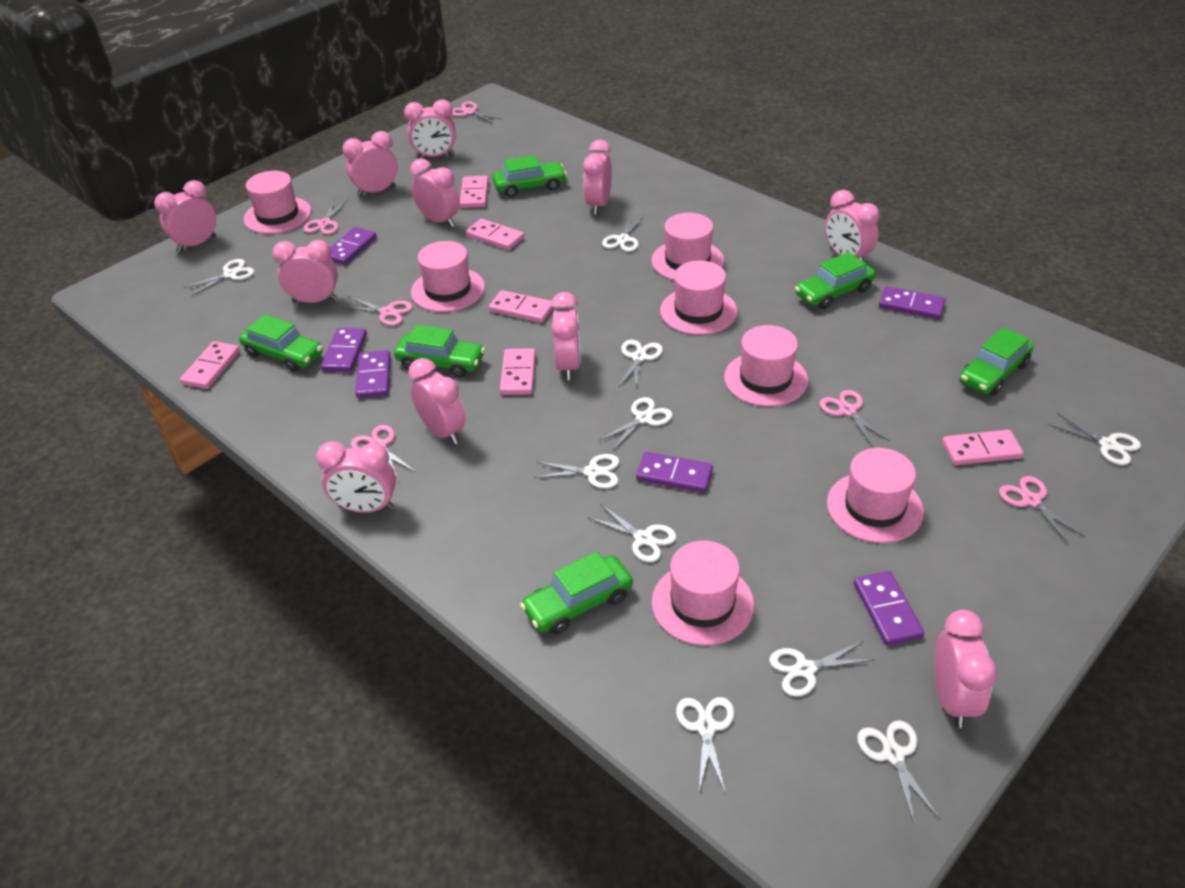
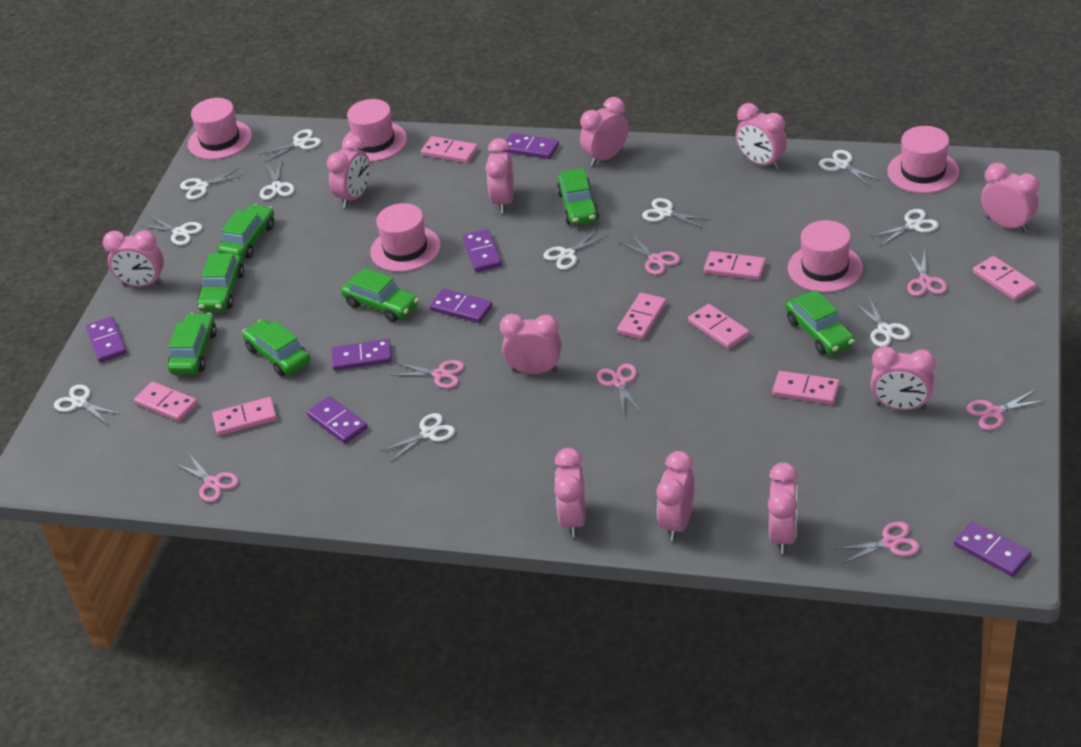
green car: [239,314,322,372] [394,325,485,377] [492,155,567,197] [520,551,633,635] [795,252,875,309] [960,327,1034,395] = 6 -> [168,313,217,374] [197,253,244,311] [218,204,274,259] [242,319,310,376] [341,268,419,322] [557,168,599,225] [786,290,855,355] = 7
pink domino: [180,341,240,389] [460,176,488,208] [466,219,524,250] [489,290,553,323] [500,348,536,395] [942,430,1023,465] = 6 -> [134,382,198,422] [212,397,277,436] [421,136,478,163] [617,293,667,340] [688,304,750,349] [704,251,766,280] [772,371,840,405] [973,256,1036,301] = 8
pink hat: [244,171,311,234] [411,241,485,312] [651,213,724,280] [652,541,754,646] [660,261,737,335] [724,325,808,407] [827,448,924,543] = 7 -> [188,98,252,160] [342,99,407,162] [370,203,441,272] [788,220,863,293] [887,126,959,193] = 5
pink scissors: [303,200,348,234] [341,297,413,326] [351,425,416,480] [452,101,501,124] [820,390,890,446] [999,476,1086,544] = 6 -> [174,454,239,502] [391,360,464,389] [597,363,642,415] [619,234,680,275] [834,522,920,564] [907,251,947,296] [966,389,1046,430] = 7
purple domino: [321,328,367,372] [330,227,377,265] [355,350,391,398] [636,452,713,493] [854,571,924,646] [879,286,945,319] = 6 -> [86,316,127,363] [307,396,368,444] [331,339,392,371] [430,289,493,323] [463,229,502,272] [502,133,559,159] [954,521,1031,577] = 7
white scissors: [184,259,254,296] [534,454,619,489] [588,504,676,562] [598,397,673,450] [602,214,644,252] [618,340,663,390] [676,697,735,794] [769,641,875,697] [857,720,940,826] [1048,413,1141,465] = 10 -> [54,384,120,424] [142,216,202,245] [180,168,243,200] [258,129,321,162] [260,159,295,200] [381,413,455,462] [543,229,607,270] [642,198,710,228] [819,150,880,187] [854,297,911,347] [870,209,939,246] = 11

